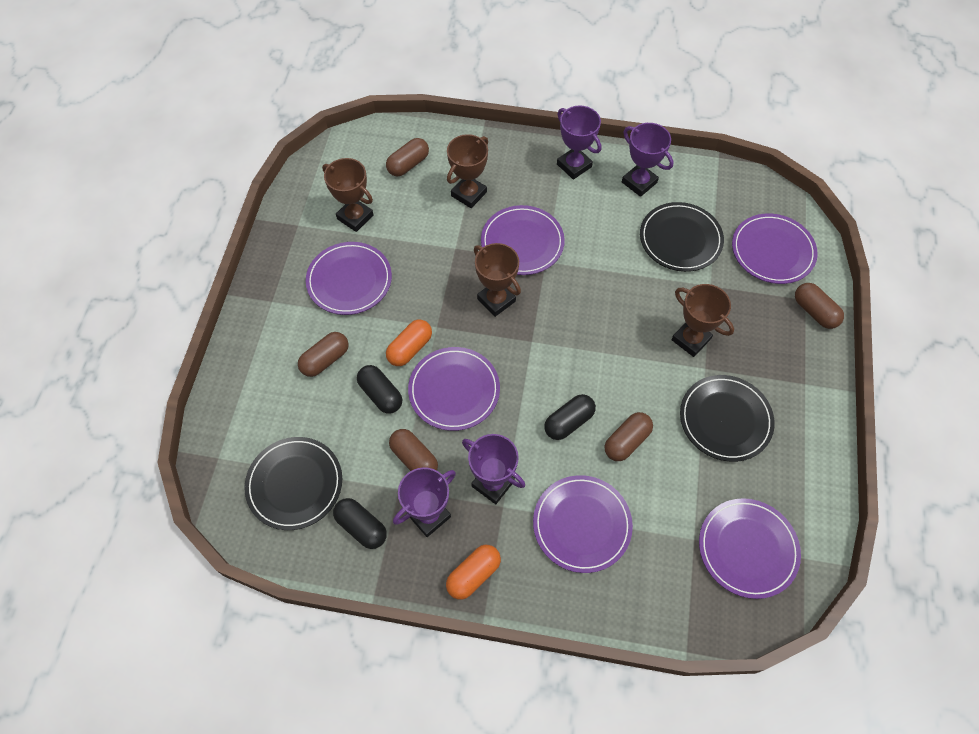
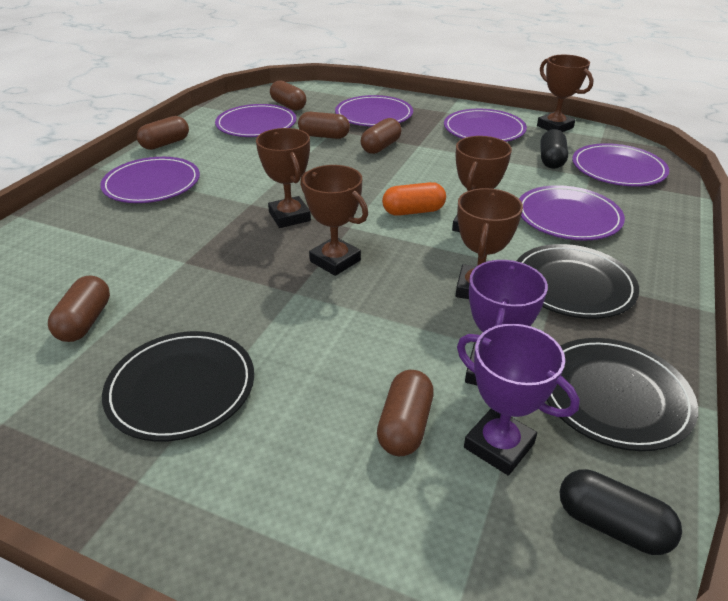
black capsule: [333,498,387,549] [357,365,402,414] [544,394,596,440] = 3 -> [540,129,568,169] [560,469,682,555] = 2
brown capsule: [298,332,349,377] [386,138,429,177] [389,429,438,471] [605,412,653,461] [795,283,844,329] = 5 -> [48,275,110,342] [137,116,189,150] [270,80,306,111] [298,112,350,139] [361,118,401,154] [377,370,434,456] = 6
brown trophy: [322,158,373,232] [447,134,488,208] [474,243,521,317] [671,284,734,357] = 4 -> [256,128,311,228] [300,165,368,276] [452,136,512,232] [456,188,523,299] [537,55,594,132] = 5
orange capsule: [386,320,432,366] [446,545,501,600] = 2 -> [382,182,446,216] = 1
purple trophy: [393,467,456,537] [462,434,525,504] [557,105,601,180] [622,123,674,197] = 4 -> [457,324,580,475] [465,260,548,385] = 2

